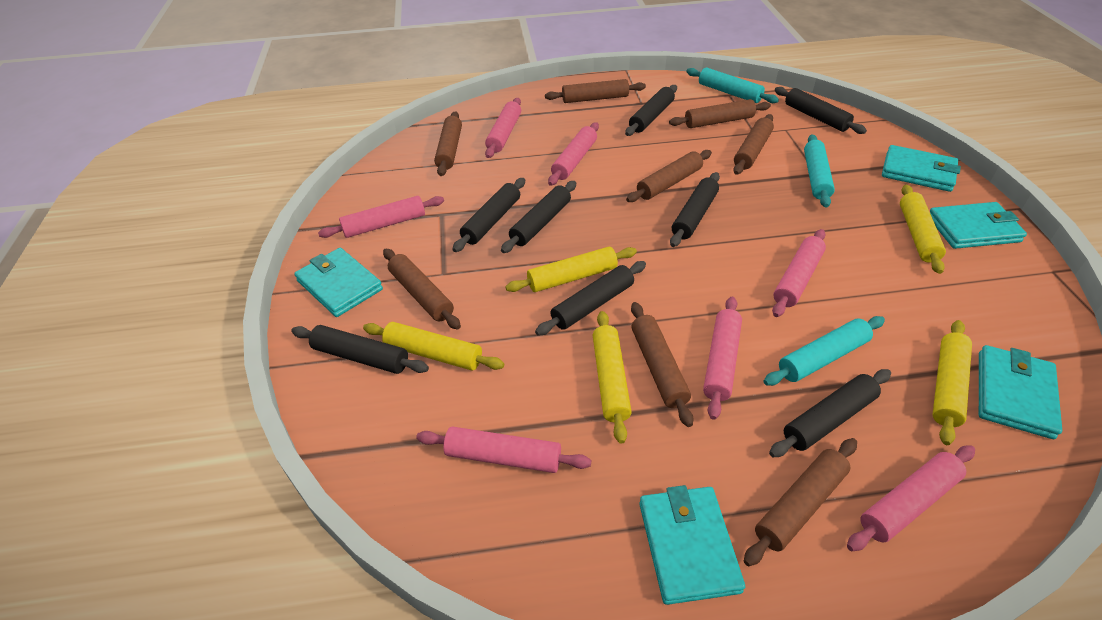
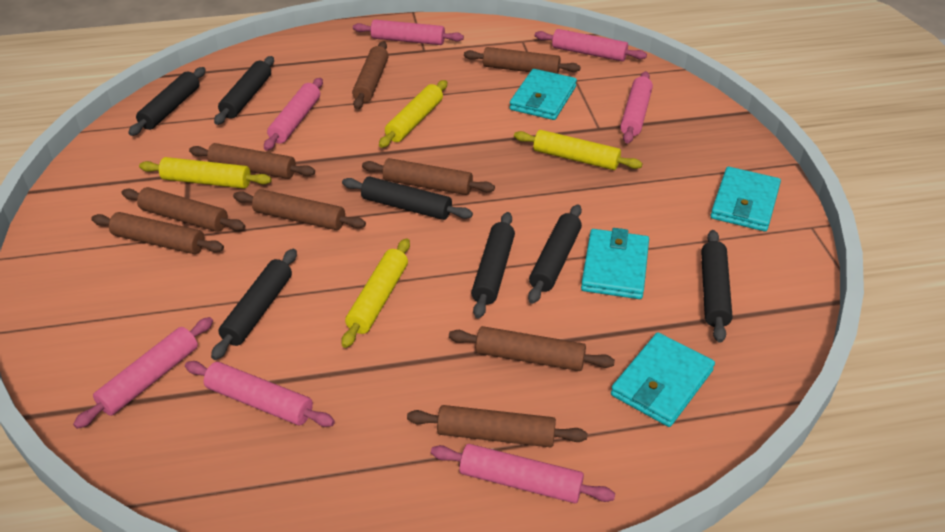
black rolling pin: [291,325,429,374] [452,178,525,252] [501,181,576,253] [535,261,646,336] [625,85,677,136] [670,172,720,247] [769,369,891,457] [775,87,867,134] = 8 -> [128,67,206,136] [211,249,297,360] [214,56,274,125] [342,176,473,220] [471,212,515,318] [528,204,582,304] [701,230,733,343] = 7
brown rolling pin: [383,249,461,330] [434,111,462,176] [545,79,646,103] [626,150,712,202] [631,302,693,427] [669,99,771,128] [733,114,774,175] [744,438,857,566] = 8 -> [91,212,224,254] [122,187,245,232] [189,143,315,179] [233,189,366,230] [352,41,389,109] [362,158,495,195] [407,405,588,447] [449,326,615,371] [464,47,581,74] = 9
turquoise rolling pin: [686,68,779,103] [764,316,885,386] [804,134,835,207] = 3 -> none = 0
turquoise wallet: [294,248,383,317] [639,485,745,605] [882,145,961,192] [930,202,1027,249] [979,345,1062,439] = 5 -> [510,69,577,120] [581,228,649,299] [611,332,715,427] [711,167,781,232] = 4
yellow rolling pin: [363,322,504,371] [505,247,637,292] [593,311,632,444] [900,185,946,274] [933,320,972,445] = 5 -> [139,157,272,189] [341,238,410,348] [379,80,447,148] [514,130,643,170] = 4

